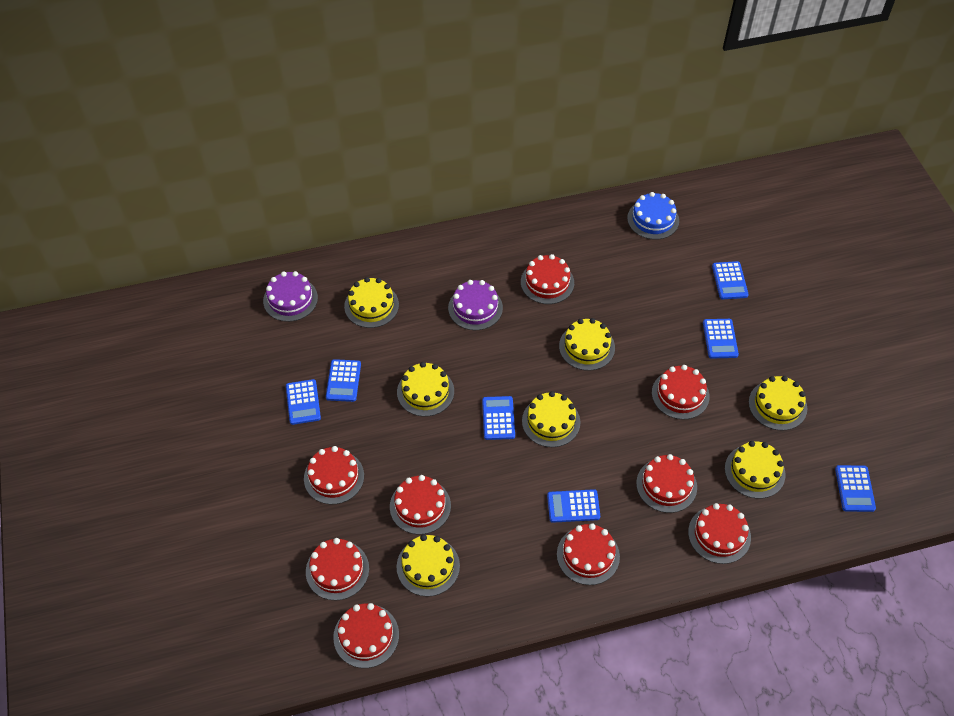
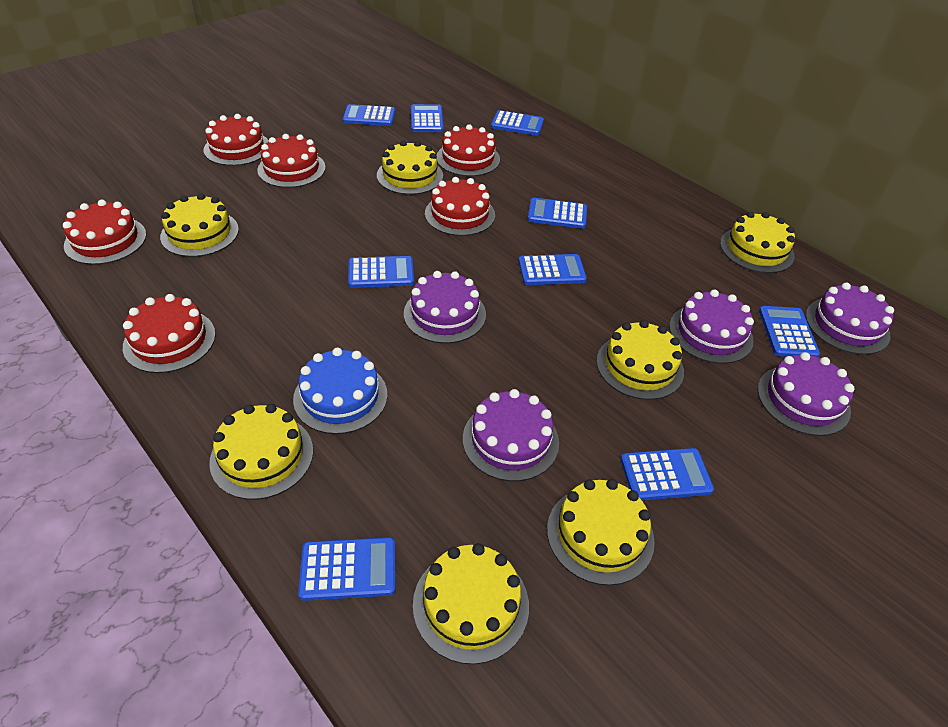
blue calculator: [286,379,321,425] [326,359,361,402] [482,396,515,440] [547,489,600,523] [703,319,739,358] [712,261,749,299] [835,465,876,512] = 7 -> [298,537,395,601] [343,104,395,126] [348,256,414,288] [411,104,444,132] [491,110,544,136] [519,254,587,285] [528,198,587,229] [621,448,714,500] [759,306,820,357] = 9
purple cake: [263,271,318,322] [448,280,503,330] = 2 -> [404,271,486,344] [463,389,559,481] [669,290,754,364] [758,352,855,436] [805,283,894,355] = 5
red cake: [304,446,364,504] [306,538,369,601] [333,603,399,668] [390,475,451,535] [521,254,574,304] [557,523,620,585] [636,454,697,513] [652,365,710,420] [688,503,751,564] = 9 -> [63,200,146,265] [123,294,216,373] [204,114,269,166] [257,134,326,188] [425,177,495,236] [437,124,500,176] = 6

